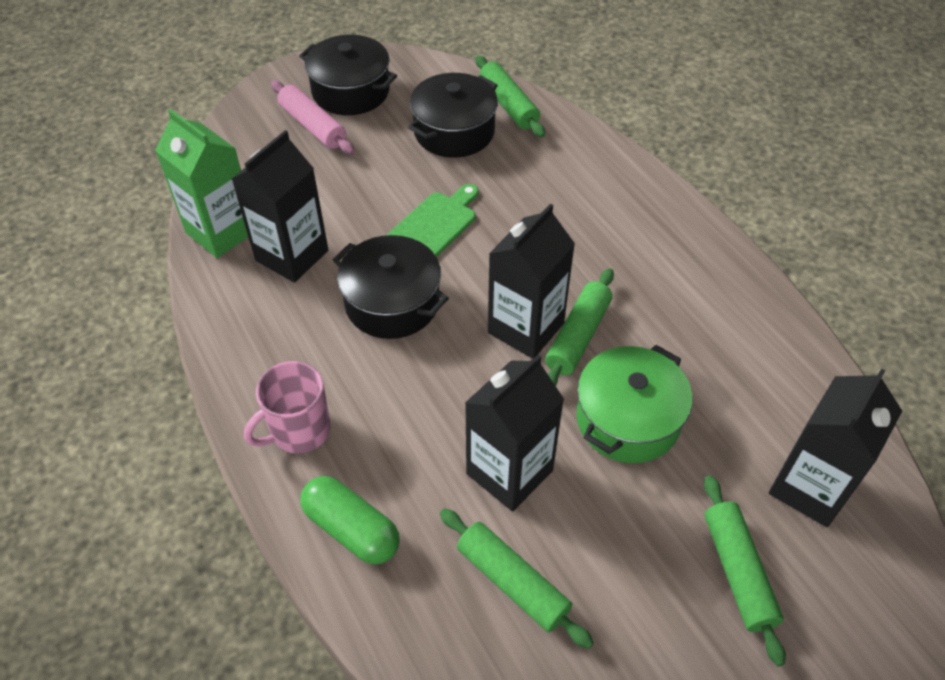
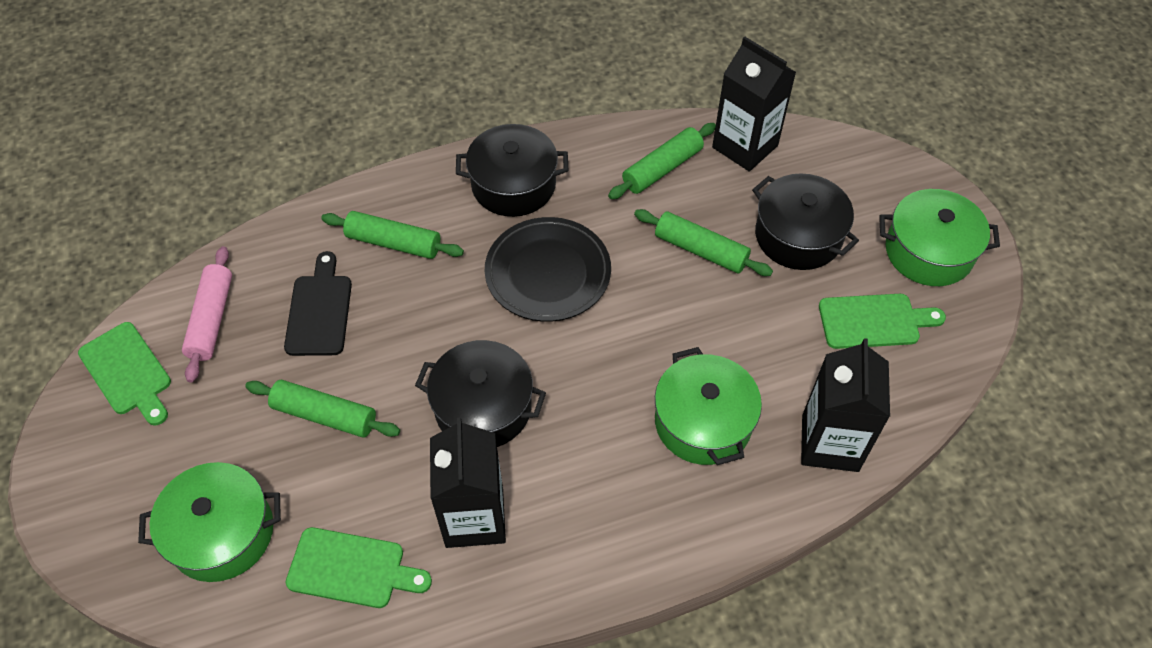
black carton: [232,130,328,283] [465,354,564,512] [488,204,575,359] [769,369,902,527] = 4 -> [430,417,506,548] [712,36,796,172] [801,338,890,472] = 3
black cutting board: none = 0 -> [284,251,352,356] = 1
black plate: none = 0 -> [484,217,611,322] = 1
green capsule: [300,476,400,564] = 1 -> none = 0
green carton: [155,109,248,258] = 1 -> none = 0
green cutting board: [386,184,479,257] = 1 -> [78,322,171,425] [286,527,432,608] [819,294,946,349] = 3
green pot: [576,345,692,463] = 1 -> [138,462,281,582] [655,347,762,465] [879,189,1000,286] = 3
pink mug: [244,361,330,454] = 1 -> none = 0

